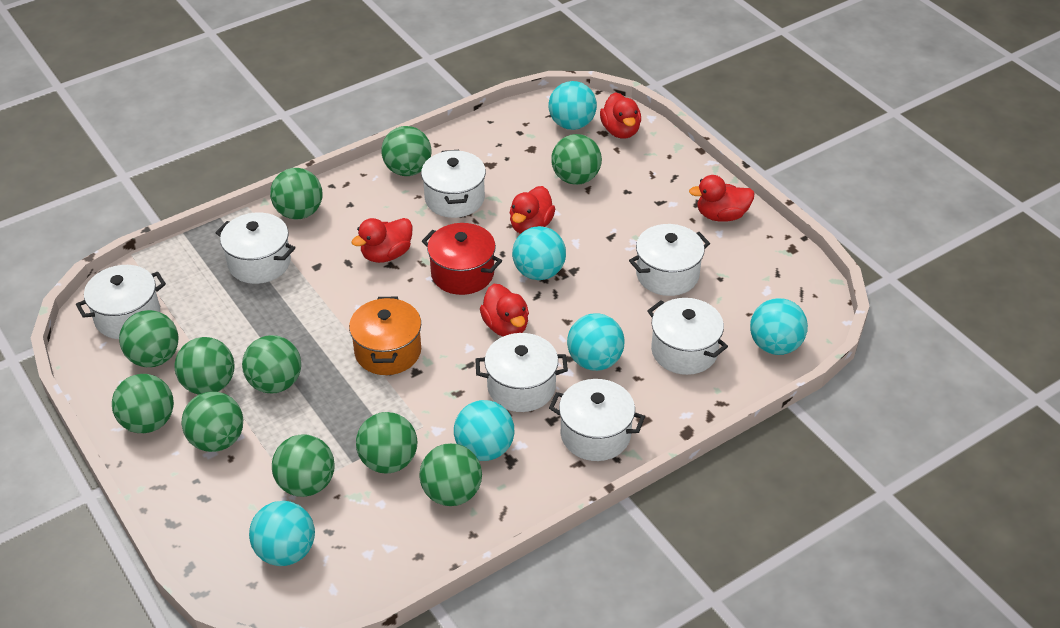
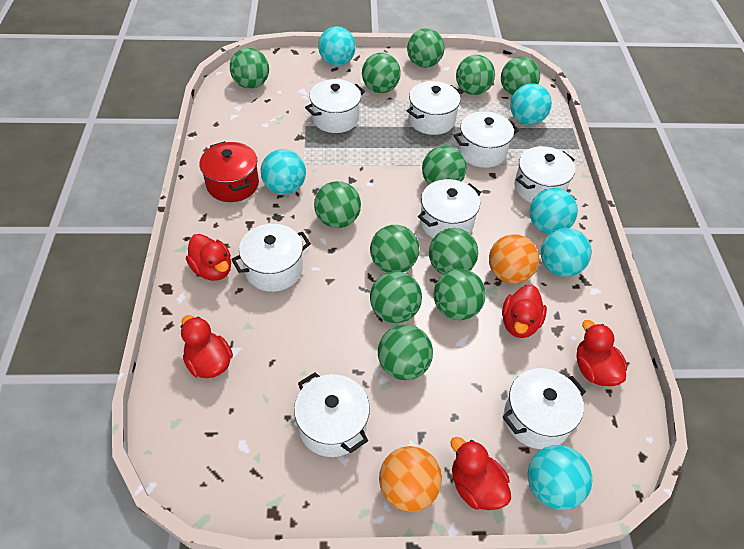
green ball: [112,374,174,433] [119,310,178,367] [175,337,234,395] [182,391,243,452] [242,335,301,393] [270,168,323,220] [272,434,335,497] [356,412,417,474] [381,126,431,176] [419,443,482,506] [551,134,602,185] = 11 -> [230,48,269,88] [314,181,361,228] [362,53,401,93] [370,225,419,273] [370,271,422,323] [378,325,433,380] [407,28,445,68] [422,146,467,184] [429,228,478,275] [434,269,486,320] [456,55,495,95] [501,57,540,96] = 12
orange ball: none = 0 -> [379,446,442,512] [489,234,539,284] = 2
orange pot: [349,297,421,375] = 1 -> none = 0
white pot: [76,265,166,339] [215,212,295,284] [421,150,486,218] [475,333,568,412] [549,379,645,461] [629,224,710,296] [647,298,728,375] = 7 -> [231,224,311,292] [294,372,370,457] [305,79,365,133] [407,81,461,135] [418,179,481,238] [453,111,519,168] [502,368,586,449] [515,146,575,203] = 8

